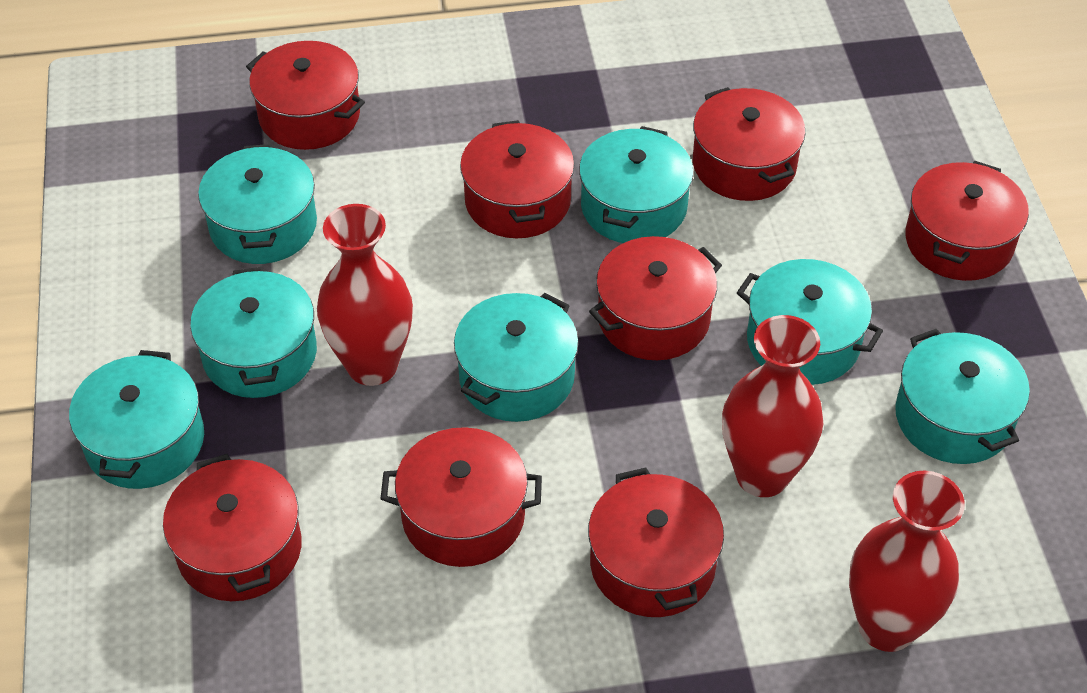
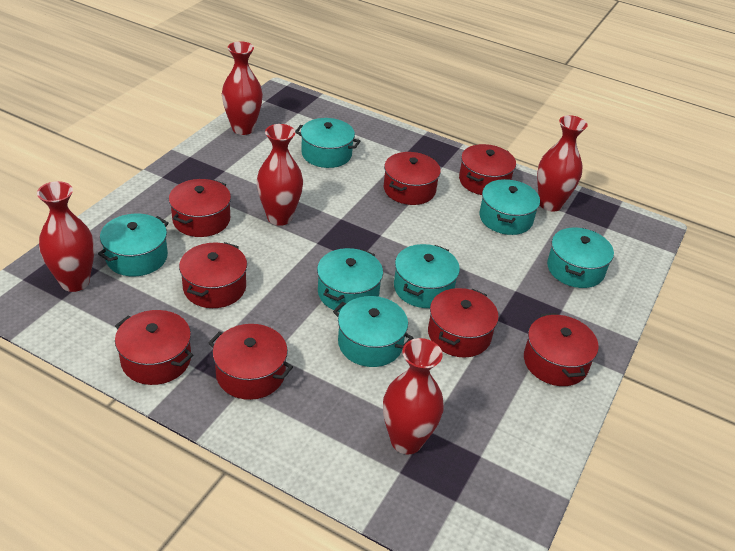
red vase: [317,204,413,386] [722,315,823,497] [849,470,965,652] = 3 -> [37,181,95,292] [222,41,263,135] [257,124,303,226] [383,338,444,454] [537,115,588,211] = 5

